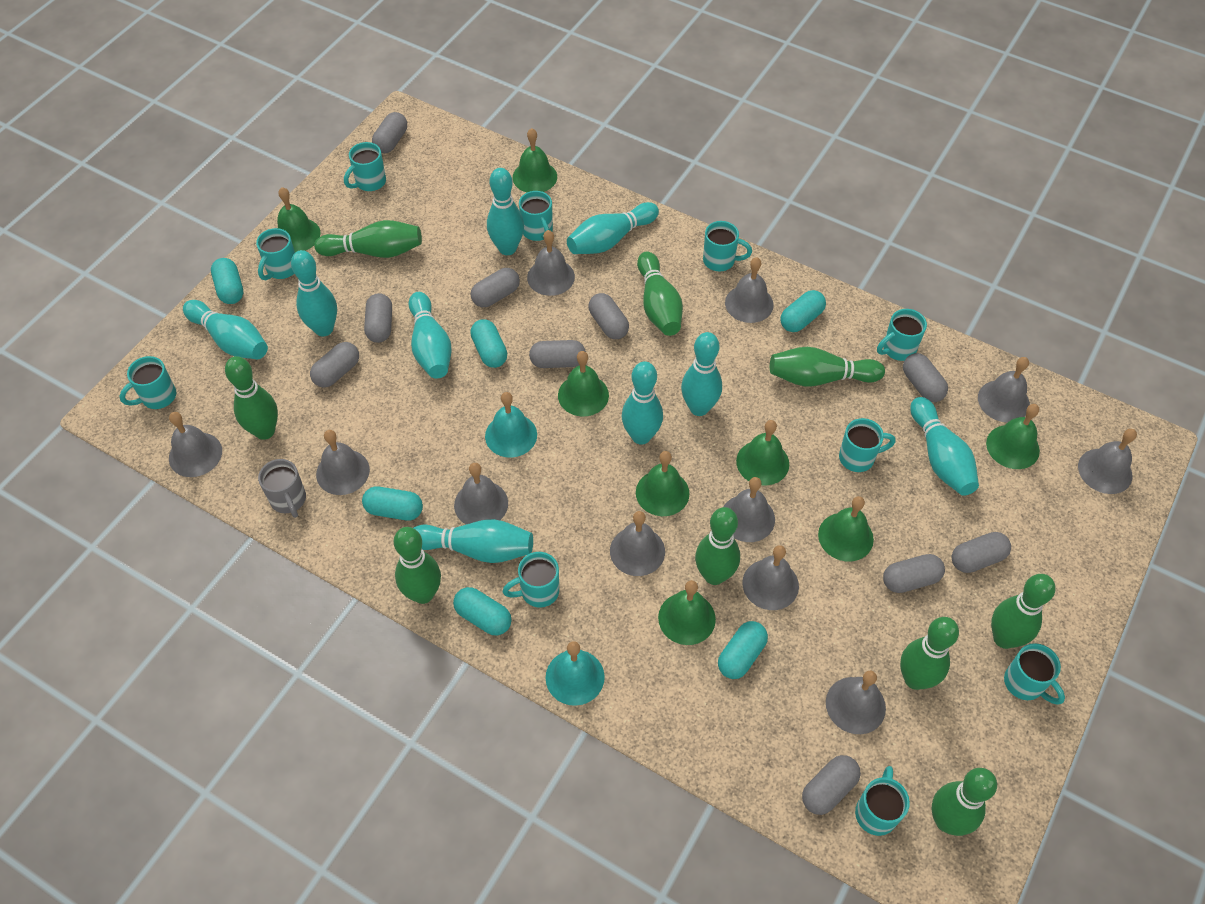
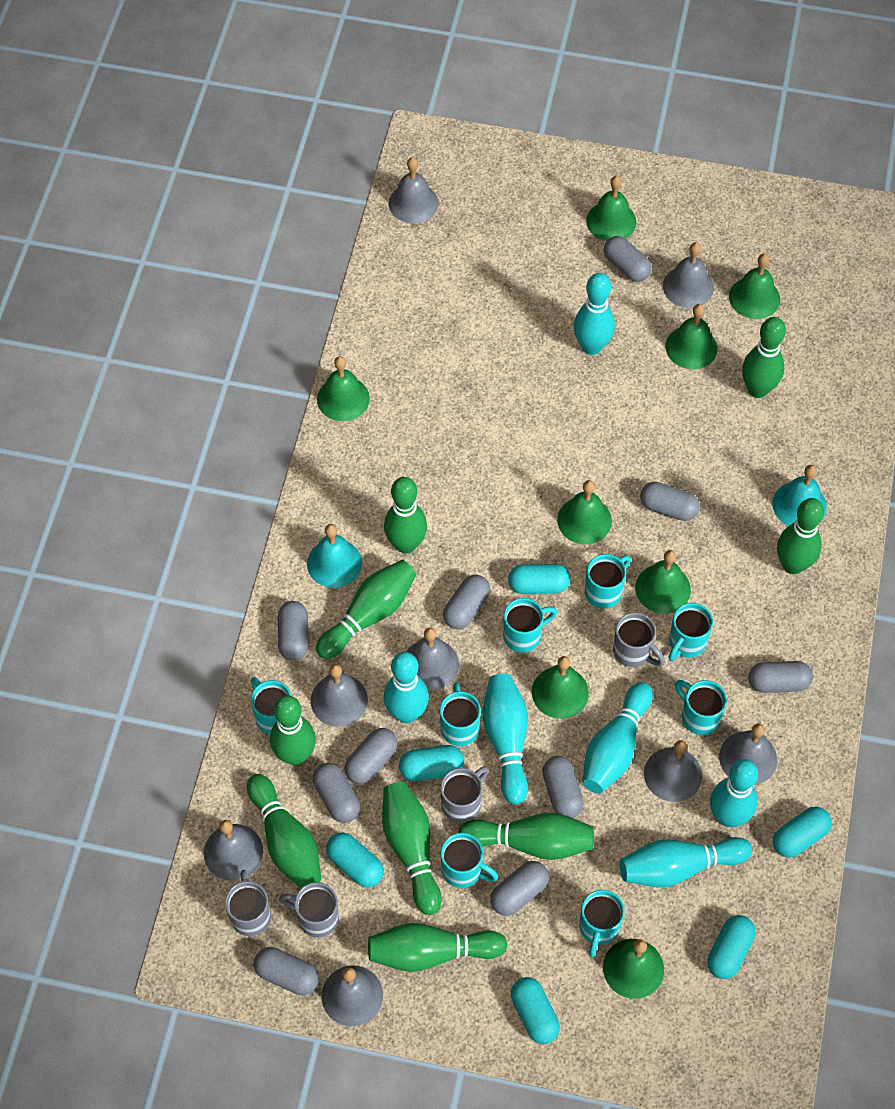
grey bell: [169,412,222,477] [316,430,370,495] [454,463,508,524] [527,230,575,296] [610,511,665,576] [723,477,775,542] [725,257,774,323] [742,545,799,610] [826,671,886,734] [978,357,1030,422] [1078,429,1137,494] = 11 -> [204,820,263,881] [311,664,368,727] [322,966,383,1026] [389,157,438,223] [406,627,459,690] [644,740,702,802] [663,242,714,308] [719,724,777,785] = 8
grey mug: [258,459,306,518] = 1 -> [225,870,271,936] [279,882,339,938] [440,766,489,823] [613,612,665,667] = 4
turquoise bowling pin: [183,300,268,360] [291,250,337,336] [409,292,452,379] [414,519,533,563] [487,168,524,255] [567,202,659,254] [622,361,663,445] [681,332,722,416] [910,397,979,496] = 9 -> [383,652,429,723] [483,674,528,805] [574,273,615,355] [582,682,653,794] [619,837,752,887] [710,759,758,827] = 6
turquoise mug: [120,356,176,409] [256,228,295,280] [344,142,386,191] [502,552,559,607] [519,191,553,241] [703,221,752,272] [839,418,896,472] [855,766,910,836] [877,309,927,361] [1004,643,1065,705] = 10 -> [251,677,291,735] [440,682,481,746] [441,833,498,888] [503,598,557,653] [579,890,625,957] [585,554,631,609] [669,603,713,661] [675,680,727,735] = 8

